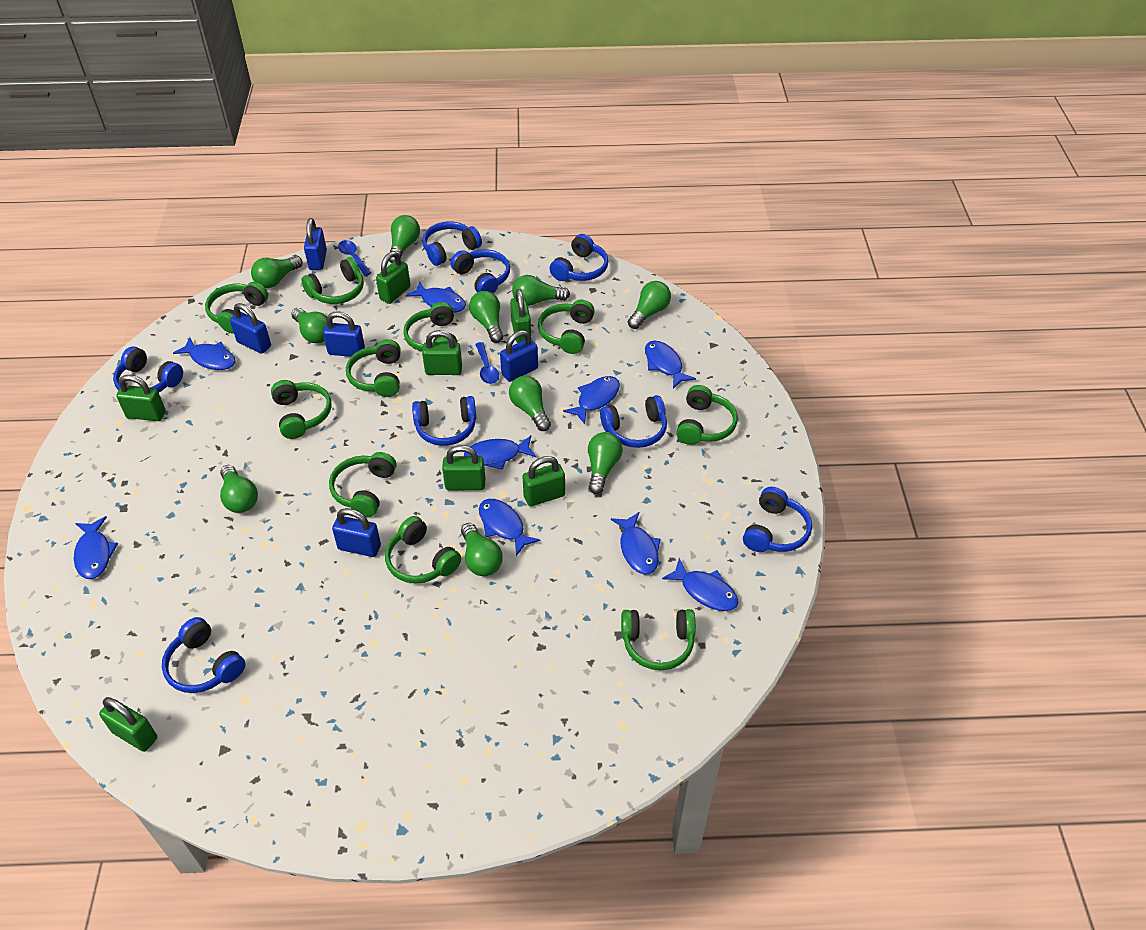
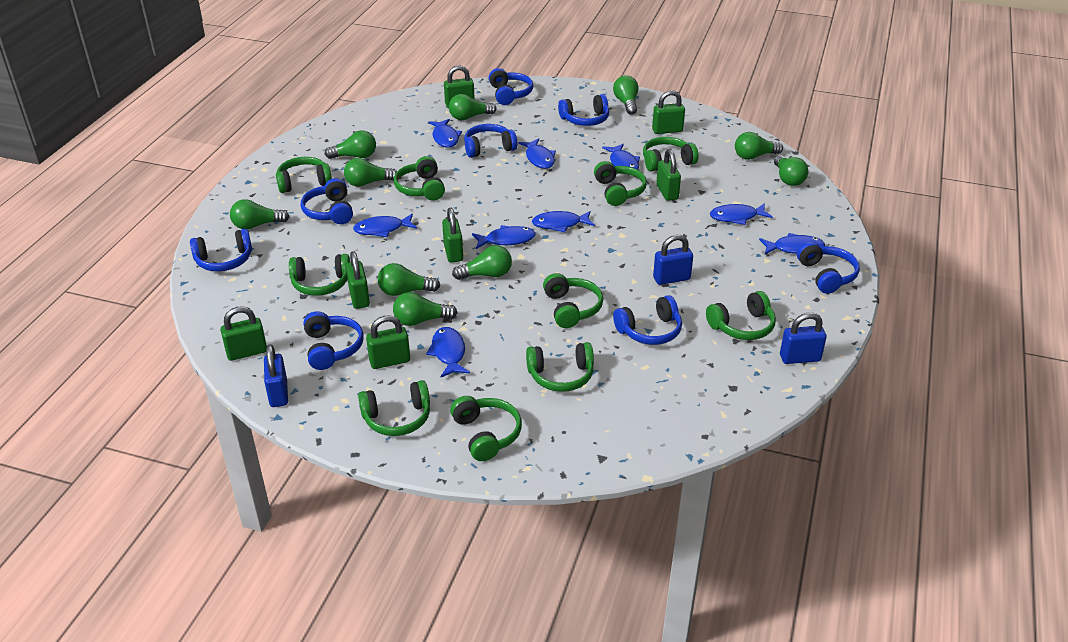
blue padlock: [230,303,271,354] [304,218,327,270] [323,311,365,357] [332,508,381,557] [500,330,538,382] = 5 -> [264,344,288,407] [653,235,693,285] [780,312,827,364] = 3
blue spoon: [338,240,371,276] [475,342,499,384] = 2 -> none = 0

